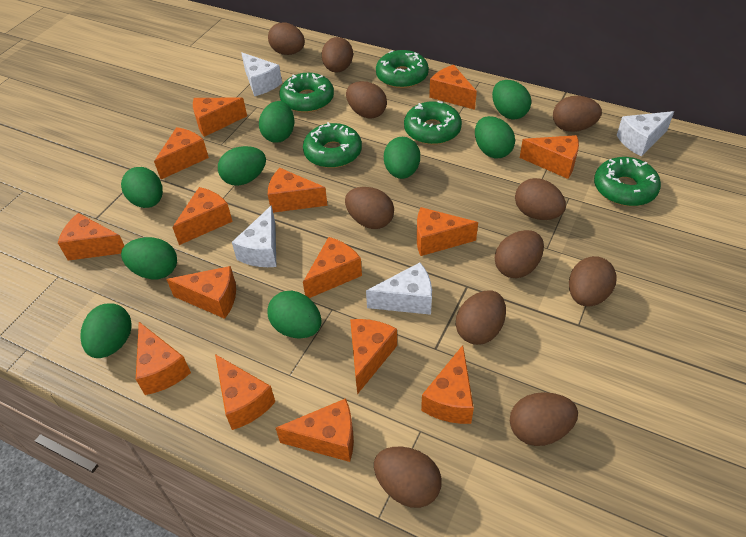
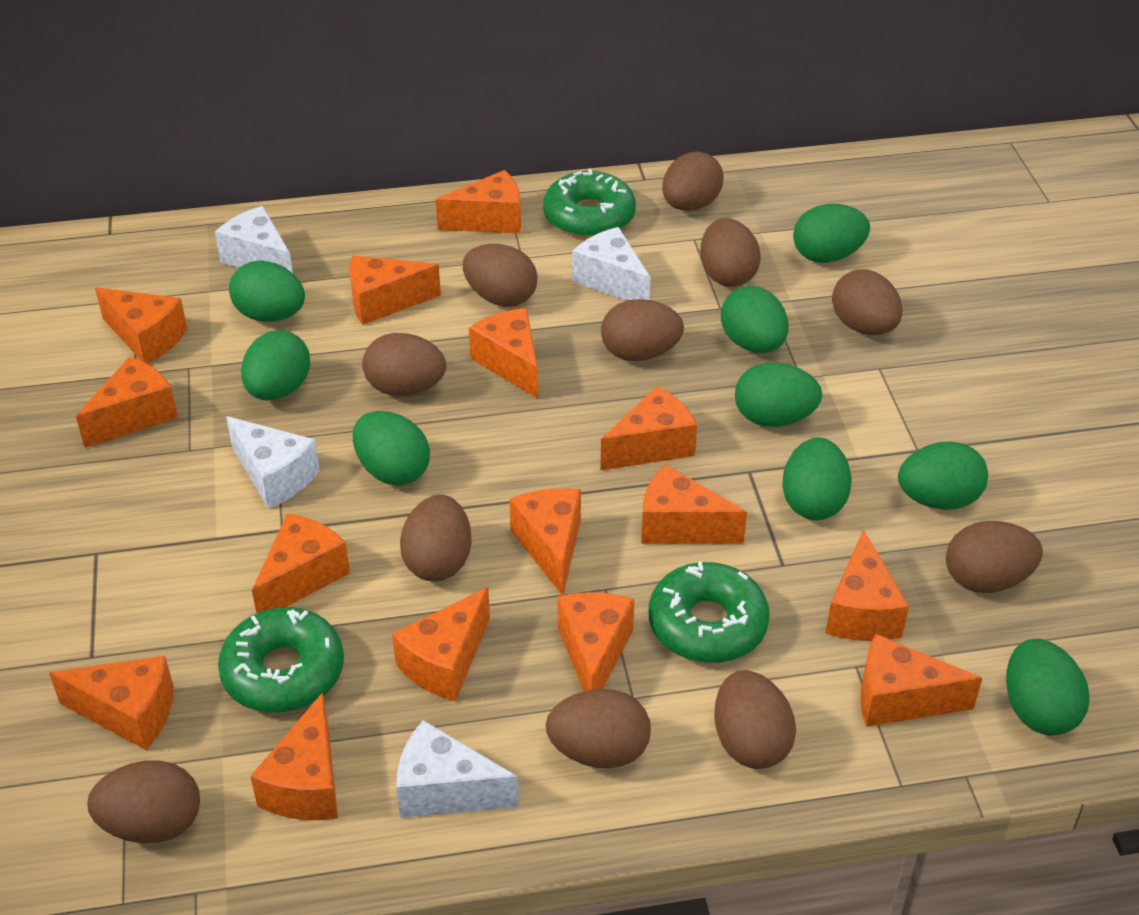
green donut: [279,73,334,113] [303,122,362,168] [376,50,429,88] [404,101,462,145] [594,157,661,206] = 5 -> [218,607,344,713] [543,169,636,238] [649,562,770,663] = 3

